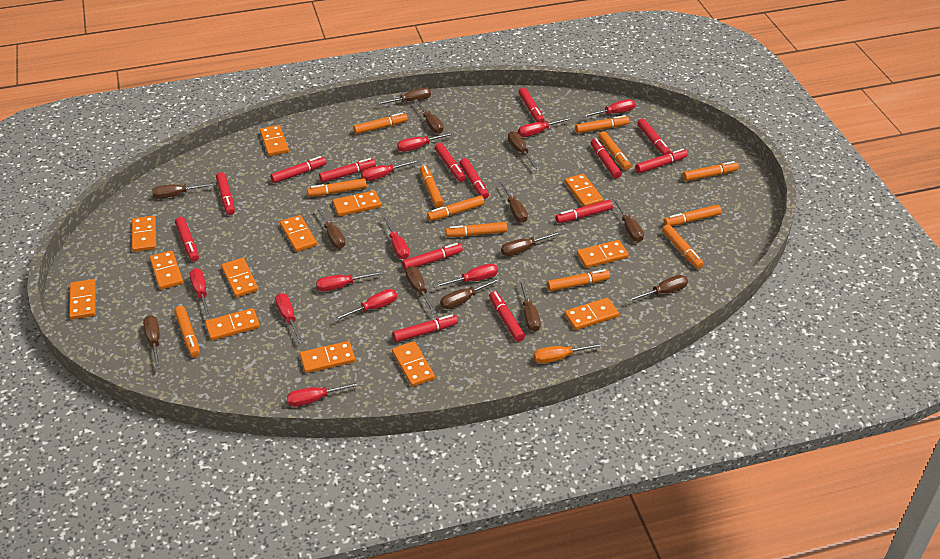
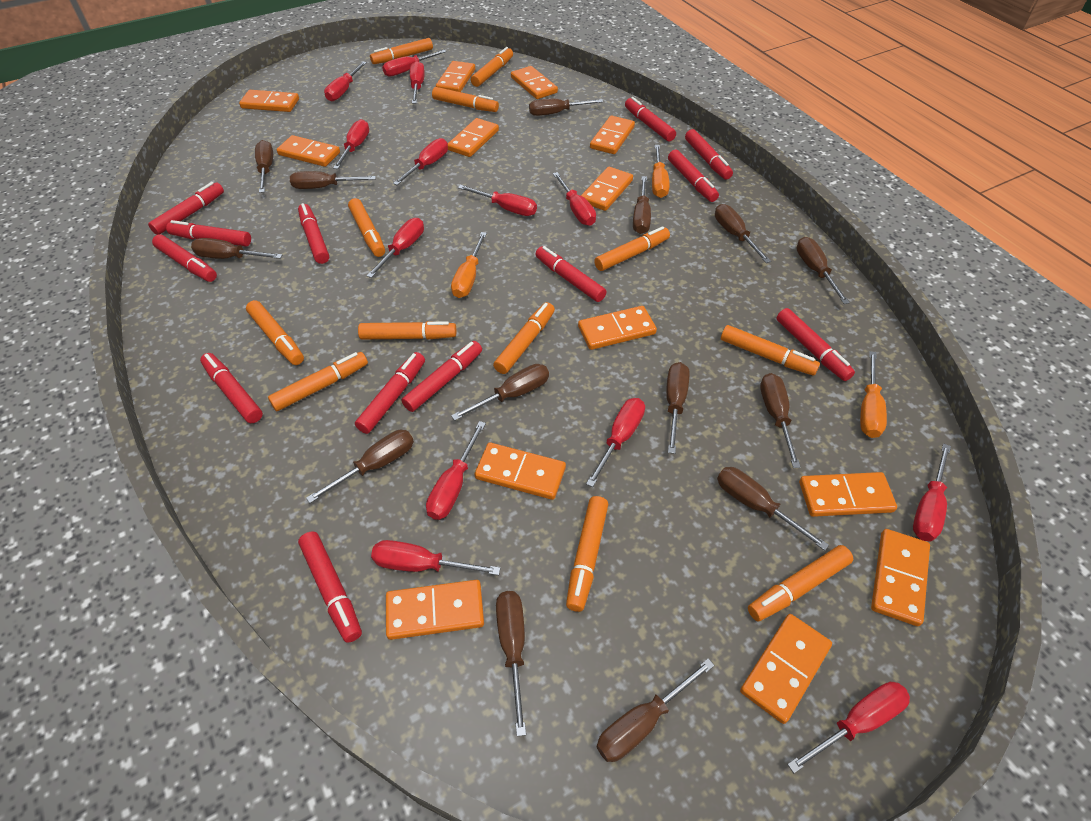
brown screwdriver: [143,315,160,369] [152,182,216,199] [316,206,345,248] [376,88,431,105] [406,266,437,314] [414,99,443,134] [440,278,501,309] [499,181,528,223] [501,231,562,256] [508,131,539,169] [519,280,541,332] [612,198,644,242] [627,275,688,302] = 13 -> [191,238,282,259] [255,140,273,193] [290,171,376,189] [306,430,414,503] [451,364,549,421] [496,591,526,736] [529,99,603,116] [597,658,715,762] [633,176,651,234] [666,362,689,454] [715,204,771,263] [717,467,829,551] [760,373,801,468] [796,237,850,304] = 14
orange screwdriver: [534,343,604,364] = 1 -> [451,232,487,298] [652,145,670,198] [860,351,887,438] = 3
red marker: [175,217,199,262] [216,172,235,215] [271,156,326,183] [319,158,376,183] [393,314,458,342] [402,243,463,270] [435,143,466,182] [459,158,489,199] [489,291,525,342] [518,88,545,123] [555,200,613,223] [591,138,622,179] [635,149,688,173] [637,119,671,155] = 14 -> [148,182,224,235] [152,234,217,282] [166,220,251,247] [200,353,263,423] [298,203,329,264] [298,531,362,643] [355,352,425,434] [401,341,482,412] [535,246,607,302] [625,97,676,141] [668,150,719,202] [685,129,733,180] [776,308,855,381] = 13
red screwdriver: [190,268,210,318] [275,293,303,343] [287,382,361,407] [316,271,384,291] [333,289,397,321] [361,159,420,181] [382,215,409,259] [397,132,454,152] [433,263,498,288] [518,117,572,137] [582,99,635,118] = 11 -> [324,62,367,101] [333,119,369,169] [367,218,424,278] [371,540,501,575] [382,50,446,77] [393,138,448,185] [410,61,425,104] [426,421,486,520] [458,185,537,216] [553,172,596,226] [586,398,645,487] [787,682,910,773] [913,443,951,542] = 13

